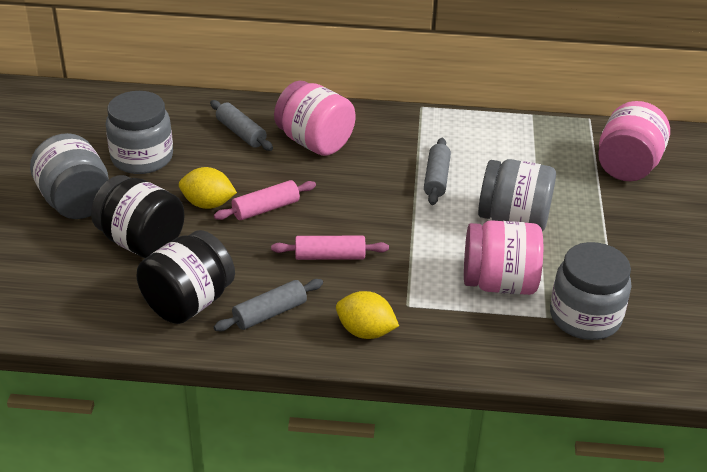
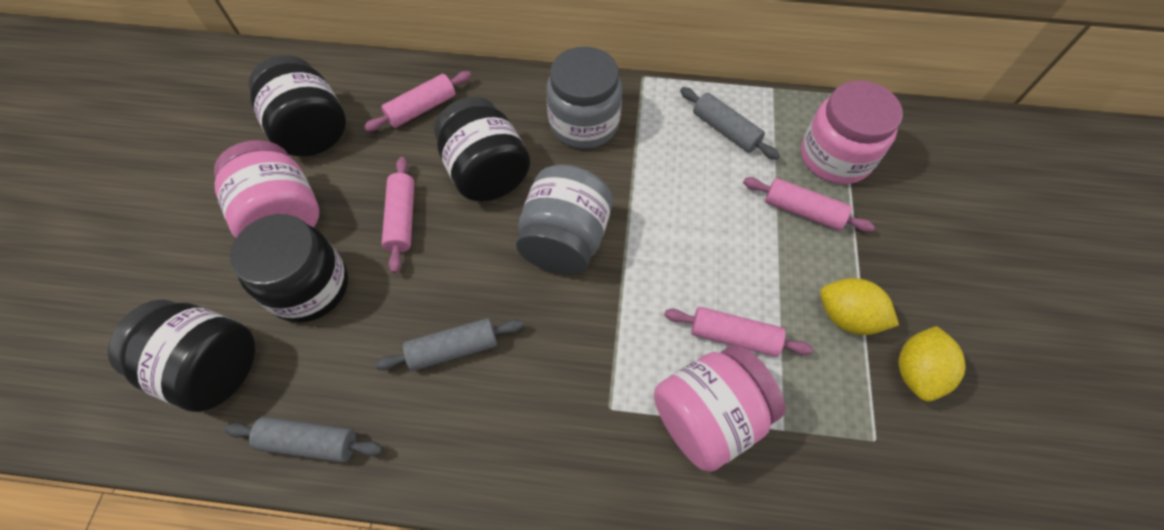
black jar: [91,175,185,258] [136,230,235,324] = 2 -> [108,299,255,412] [230,214,348,323] [249,55,346,156] [434,97,530,201] = 4
grey jar: [30,133,109,219] [106,91,173,174] [478,159,556,231] [550,242,631,340] = 4 -> [516,165,613,275] [546,46,622,149] = 2
pink rolling pin: [214,180,316,220] [271,236,389,260] = 2 -> [364,71,471,132] [382,157,414,273] [664,307,813,357] [743,177,875,232] = 4

